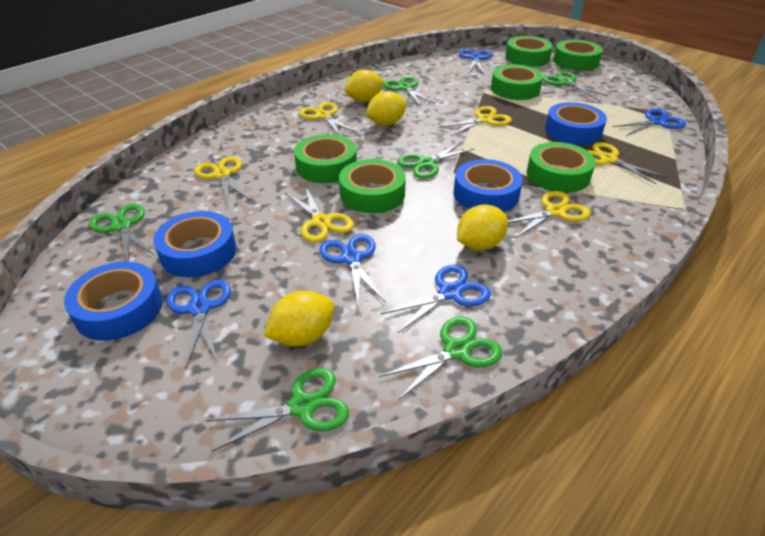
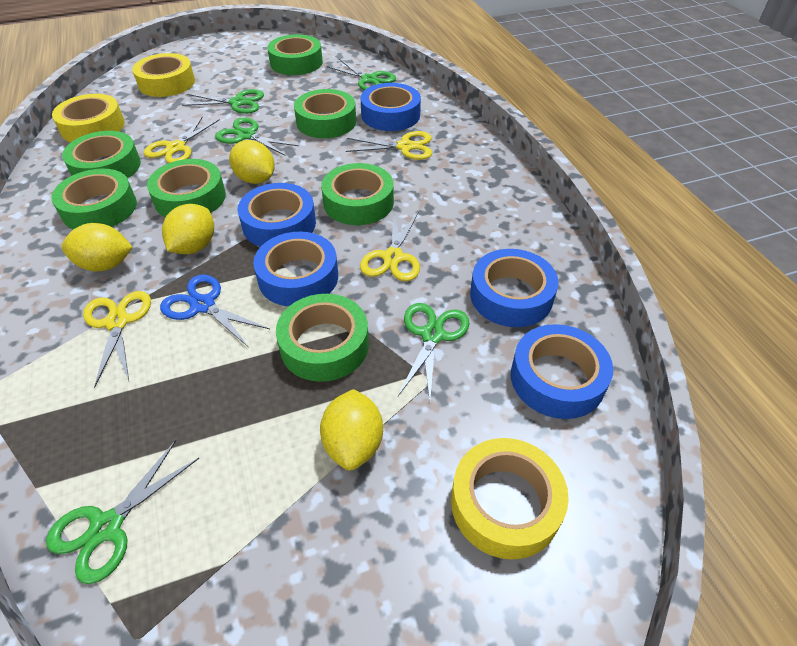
blue scissors: [167,279,231,370] [319,234,386,305] [380,265,491,333] [459,49,492,74] [612,108,686,136] = 5 -> [160,275,270,347] = 1
blue tape: [64,262,163,341] [153,211,237,277] [454,159,523,212] [545,102,607,145] = 4 -> [237,183,316,247] [253,232,338,306] [361,83,421,131] [470,249,559,327] [511,324,613,419] = 5
green scissors: [89,204,155,262] [205,368,349,452] [379,316,502,400] [383,76,436,105] [397,142,475,179] [543,71,608,100] = 6 -> [46,440,199,584] [182,89,264,114] [215,117,299,156] [327,59,396,90] [398,303,470,401] = 5
green tape: [294,134,357,183] [339,159,406,213] [491,64,543,100] [505,36,553,67] [527,142,596,193] [553,40,603,71] = 6 -> [51,169,137,229] [62,131,141,178] [147,159,226,217] [267,34,323,75] [276,294,369,382] [294,89,356,138] [321,163,394,225] = 7
yellow scissors: [194,157,250,204] [285,185,354,242] [299,102,357,135] [440,106,512,136] [508,191,591,238] [588,142,667,185] = 6 -> [83,291,151,388] [144,116,220,163] [346,131,432,160] [360,211,420,281] = 4
yellow tape: none = 0 -> [52,94,125,142] [132,53,195,97] [451,438,569,560] = 3

